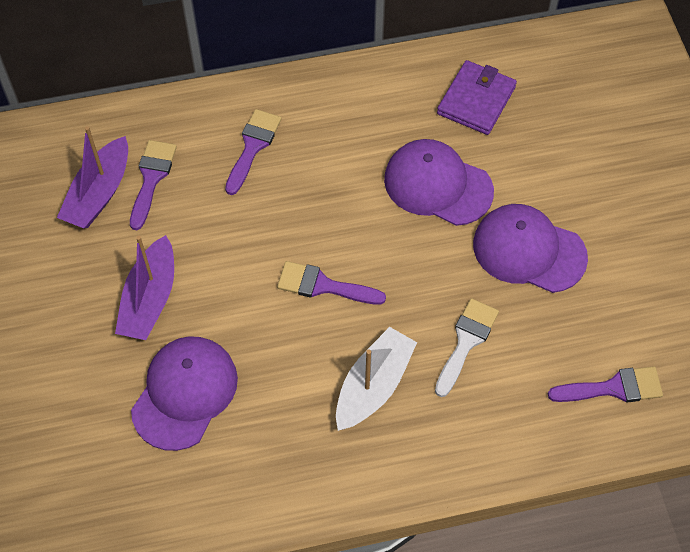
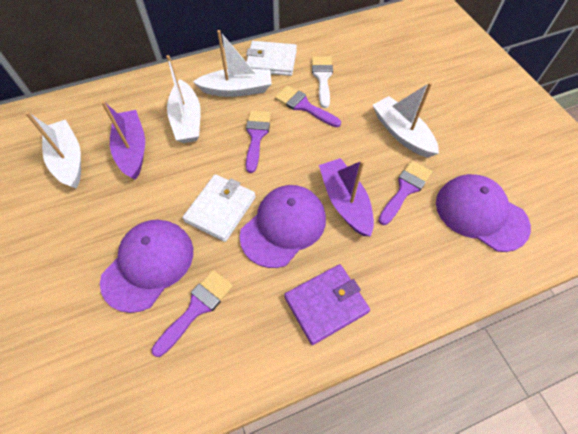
white boat: [336,327,417,431] = 1 -> [25,112,81,189] [166,55,201,143] [193,30,272,97] [373,82,439,158] = 4
white wallet: none = 0 -> [183,174,256,242] [246,41,297,76] = 2

